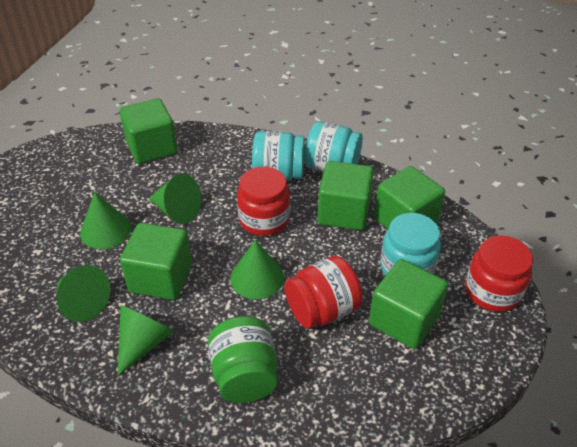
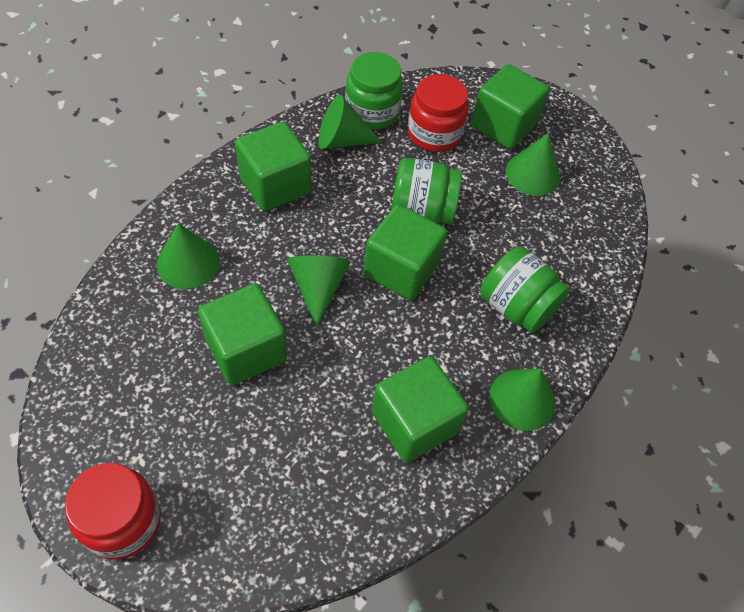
green jar: [208,316,278,403] = 1 -> [345,52,403,129] [391,158,462,224] [480,246,570,333] = 3
red jar: [237,167,290,236] [285,256,363,329] [465,235,533,312] = 3 -> [65,463,161,559] [408,74,469,152] = 2
turquoise jar: [252,131,305,181] [304,121,363,172] [380,213,441,276] = 3 -> none = 0

